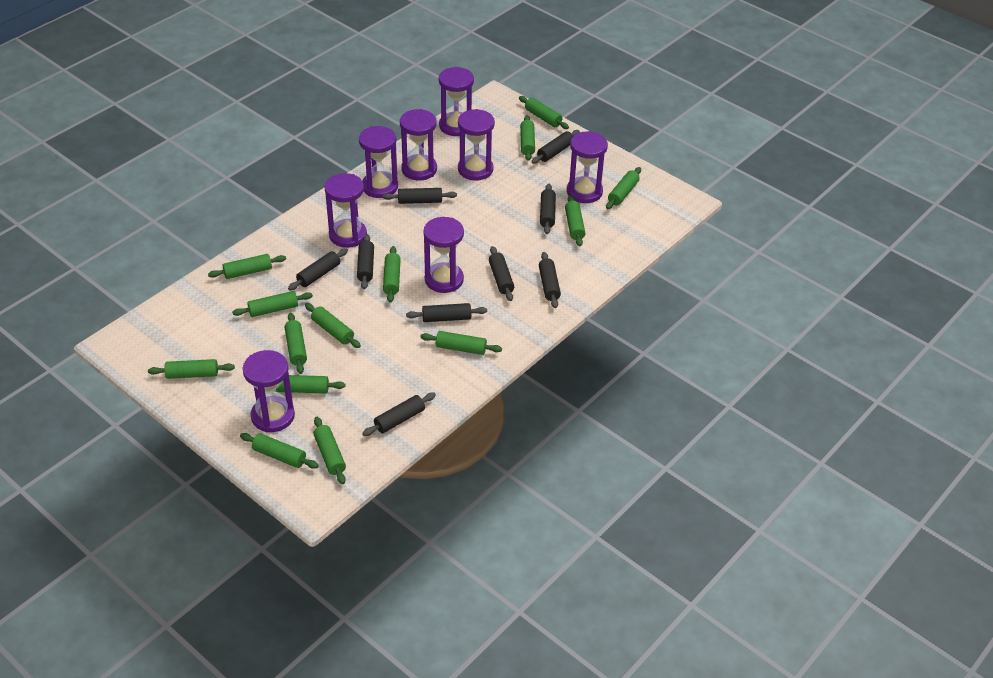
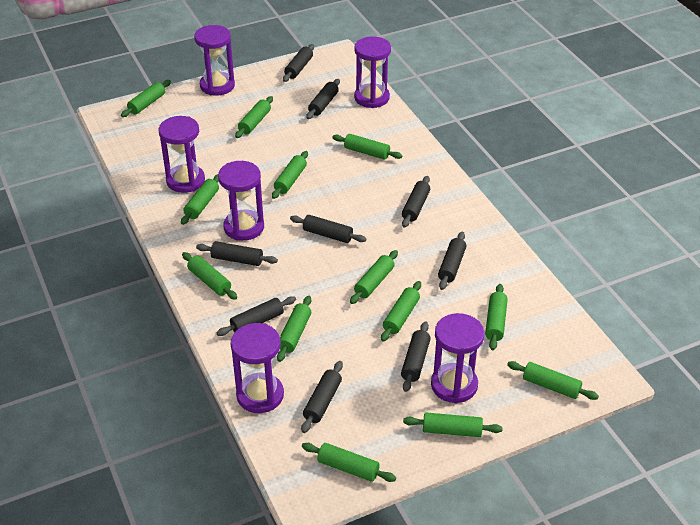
green rolling pin: [148,359,235,379] [208,254,286,279] [232,291,313,317] [240,433,319,469] [276,375,345,393] [285,313,307,374] [305,303,361,348] [313,417,346,484] [383,246,401,302] [421,331,502,355] [519,96,569,129] [520,115,535,161] [565,195,585,246] [606,167,641,209] = 14 -> [121,80,171,117] [181,174,219,225] [182,252,237,300] [235,96,273,138] [272,151,308,199] [277,296,311,362] [302,443,396,482] [332,134,402,160] [350,250,398,304] [381,281,421,341] [403,412,503,437] [485,284,508,350] [507,361,599,400] = 13
purple hourglass: [243,350,295,433] [324,173,367,248] [359,126,398,198] [400,109,437,180] [423,217,464,293] [439,67,474,136] [458,109,495,181] [567,131,608,203] = 8 -> [159,116,205,193] [194,25,235,96] [218,161,264,241] [231,323,284,413] [354,36,391,108] [431,313,484,403] = 6

